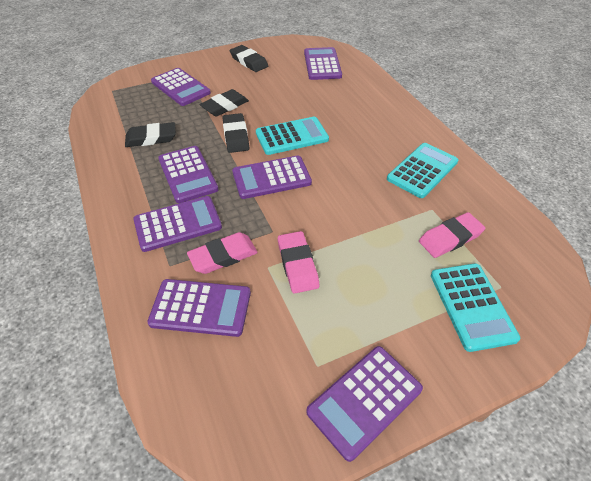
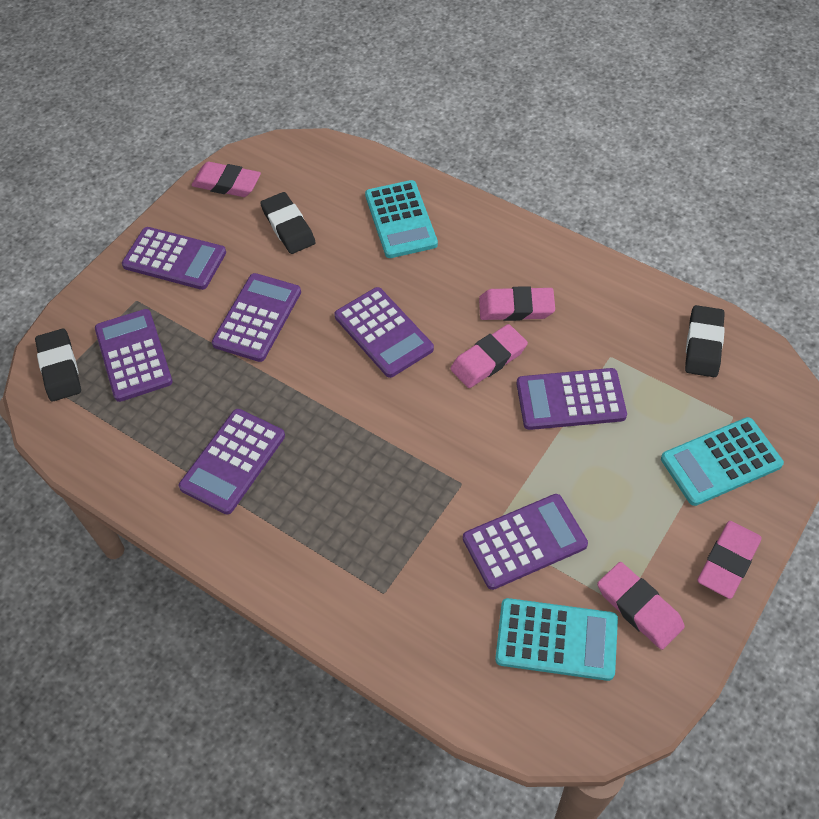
black eraser: [125,122,176,147] [199,89,249,117] [222,113,249,153] [230,45,268,72] = 4 -> [35,329,81,401] [260,192,316,254] [685,305,725,377] = 3
pink eraser: [187,232,258,274] [278,231,319,294] [419,212,485,258] = 3 -> [191,162,261,197] [450,324,528,388] [479,286,555,321] [597,562,685,650] [697,521,762,599] = 5

